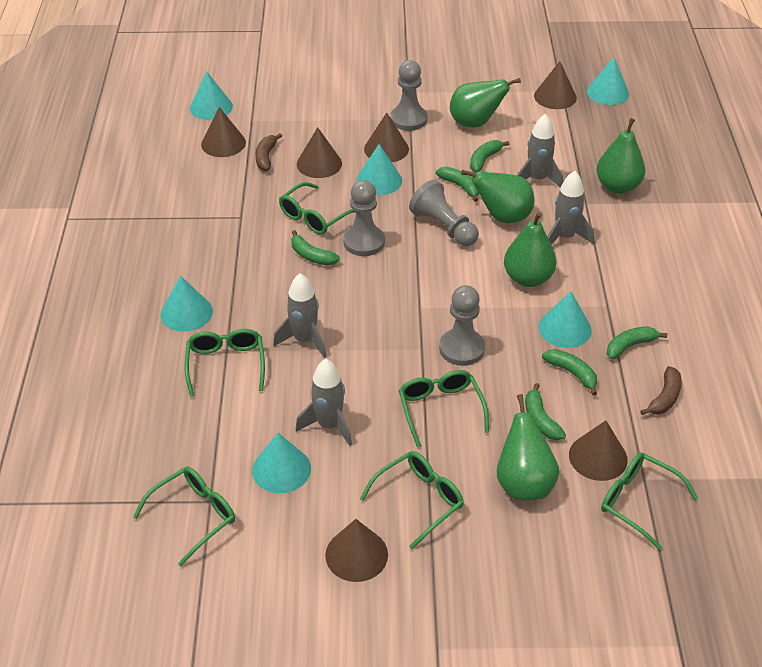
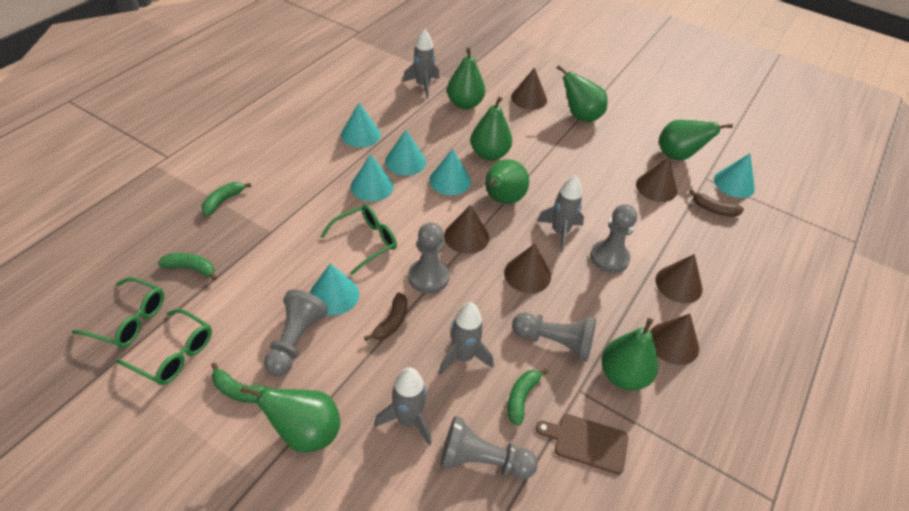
brown cutting board: none = 0 -> [536,414,628,474] = 1
green banana: [291,230,340,266] [436,167,479,202] [470,140,509,172] [525,383,566,440] [542,349,597,395] [607,326,668,359] = 6 -> [158,253,217,281] [202,182,251,216] [211,363,268,403] [507,369,548,426] = 4
green glasses: [133,467,235,566] [185,329,265,397] [279,182,356,235] [360,451,464,549] [399,370,489,448] [601,452,698,550] = 6 -> [72,277,164,348] [116,309,212,385] [320,205,397,275] = 3
green pear: [450,78,521,128] [461,170,535,223] [497,394,559,501] [504,212,557,287] [596,118,645,194] = 5 -> [240,386,340,453] [447,48,485,110] [470,96,512,161] [485,159,529,204] [556,65,608,122] [601,318,658,390] [659,120,733,160] = 7
grey pawn: [343,180,385,256] [390,60,427,131] [409,180,479,246] [439,285,485,366] = 4 -> [264,290,328,376] [408,222,449,294] [440,416,538,479] [512,312,596,362] [590,204,637,273] = 5

